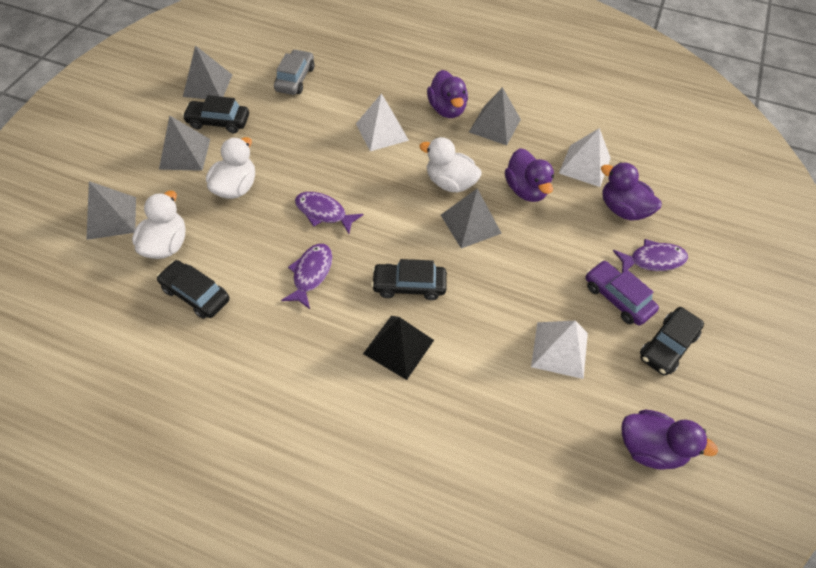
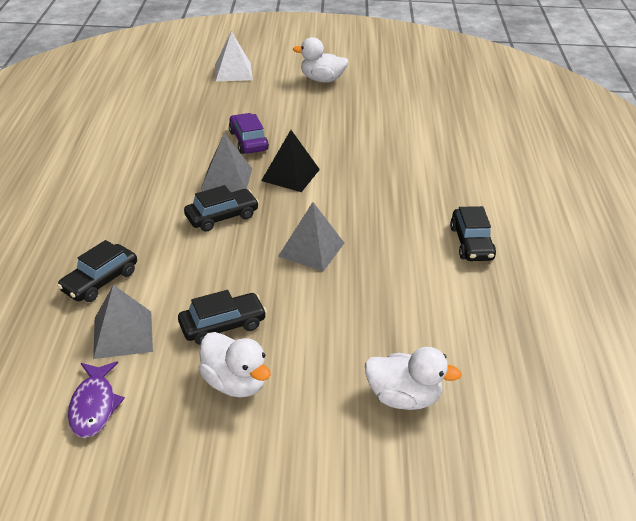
grey car: [274,49,315,95] = 1 -> none = 0
grey pyramid: [86,181,136,240] [159,115,210,171] [183,45,232,99] [441,188,502,249] [469,87,521,145] = 5 -> [93,285,153,359] [200,134,252,192] [278,202,344,272] = 3
purple duck: [427,70,468,118] [505,148,554,202] [601,162,662,221] [622,410,718,470] = 4 -> none = 0
purple fish: [281,244,332,309] [295,192,364,234] [613,239,688,272] = 3 -> [68,361,125,438] = 1
white pyramid: [356,93,409,151] [531,320,588,379] [559,128,611,187] = 3 -> [215,31,253,81] = 1

